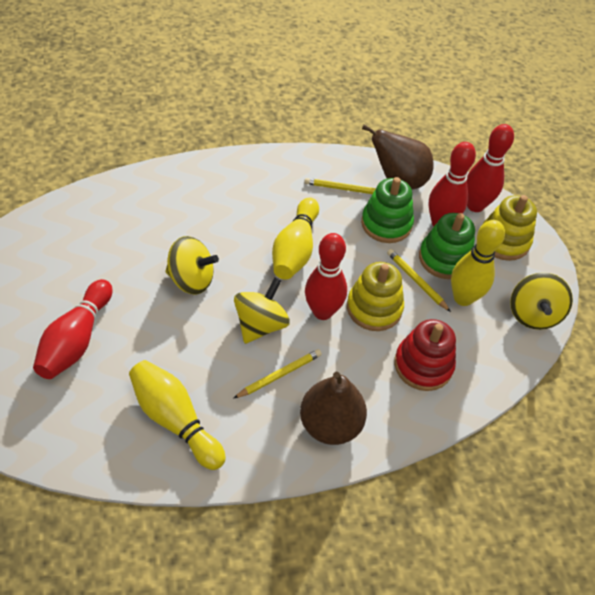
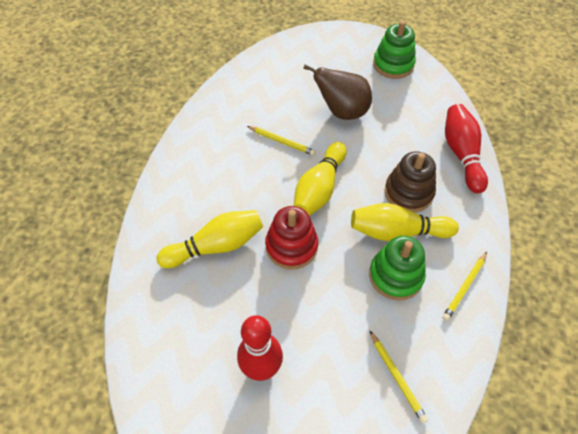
brown pear: [300,372,367,445] [362,125,434,190] = 2 -> [303,65,372,120] = 1
brown stacking toy: none = 0 -> [385,151,436,213] = 1
red bowling pin: [33,279,112,379] [305,233,347,320] [428,142,476,227] [467,124,514,212] = 4 -> [237,315,283,381] [445,104,488,193] = 2
yellow spinning top: [165,236,219,295] [234,277,290,344] [510,272,573,330] = 3 -> none = 0
yellow stacking toy: [347,262,404,331] [482,195,537,261] = 2 -> none = 0

